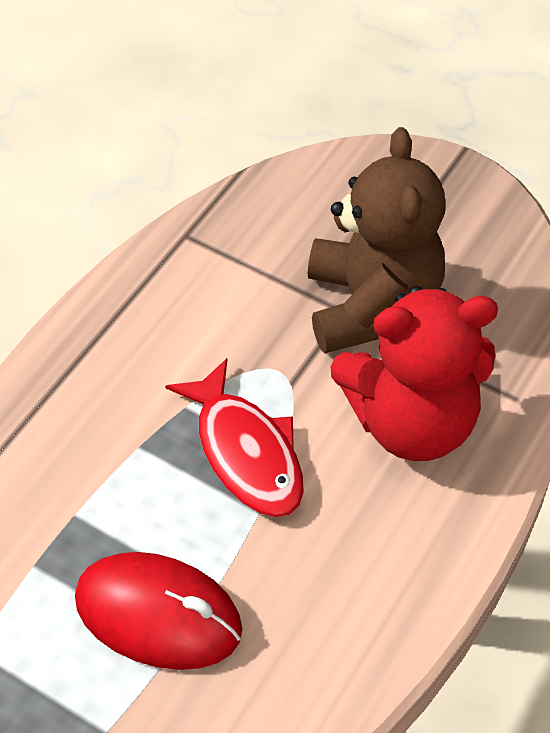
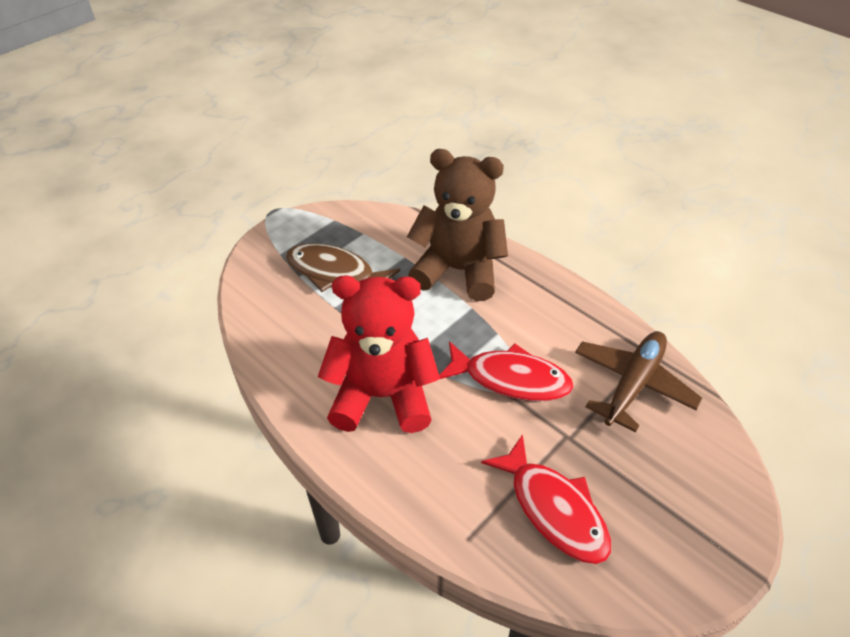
brown fish: none = 0 -> [286,243,400,292] = 1
brown plane: none = 0 -> [575,331,703,433] = 1
red fish: [165,358,304,517] = 1 -> [439,341,574,401] [481,434,611,564] = 2
red mouse: [75,552,242,670] = 1 -> none = 0

